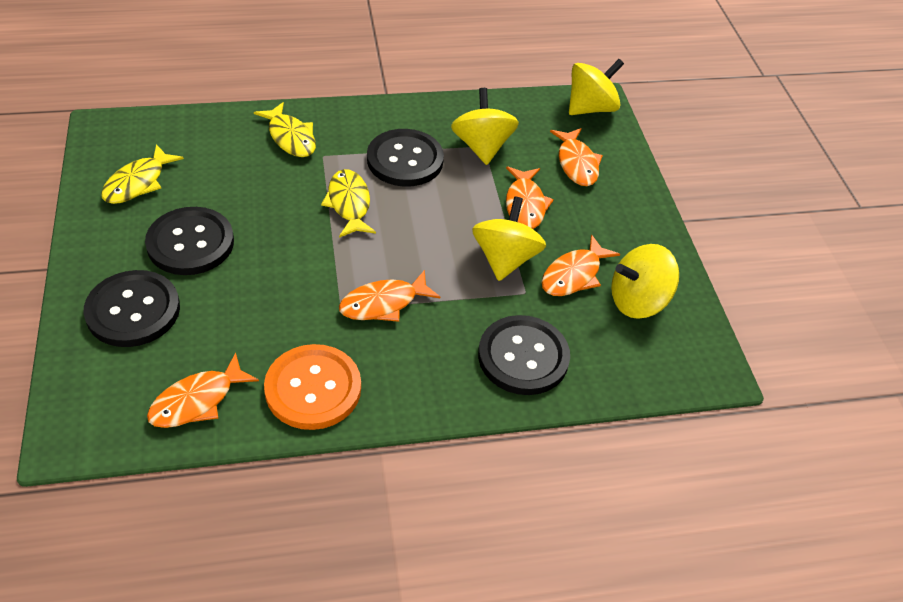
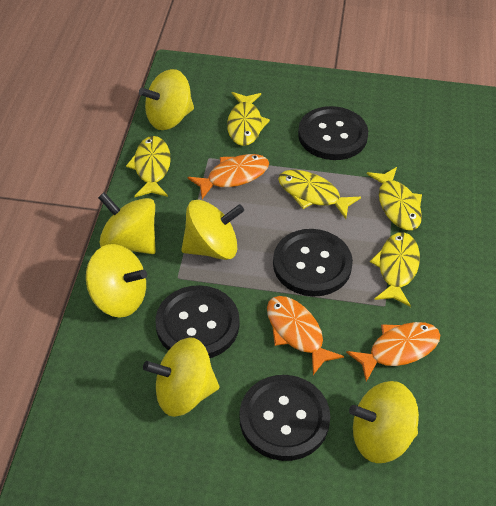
orange button: [264,344,361,430] = 1 -> none = 0
orange fish: [147,353,259,428] [339,270,440,322] [506,166,554,229] [541,235,620,296] [550,128,603,186] = 5 -> [187,154,269,199] [267,296,344,375] [346,322,440,382] = 3
yellow fish: [101,144,184,204] [254,102,316,157] [321,169,376,238] = 3 -> [126,136,171,197] [227,92,270,146] [278,170,361,219] [367,167,422,230] [370,232,420,307] = 5
yellow spinning top: [451,88,519,165] [472,197,546,281] [569,59,624,115] [611,244,679,319] = 4 -> [86,244,147,318] [98,192,156,254] [139,69,194,130] [143,337,219,417] [181,200,244,260] [349,381,419,463] = 6

